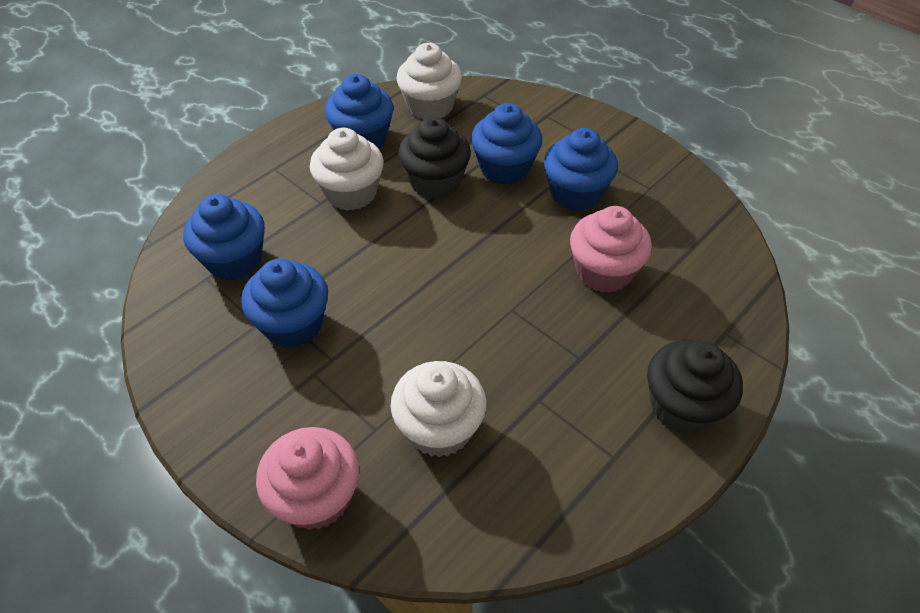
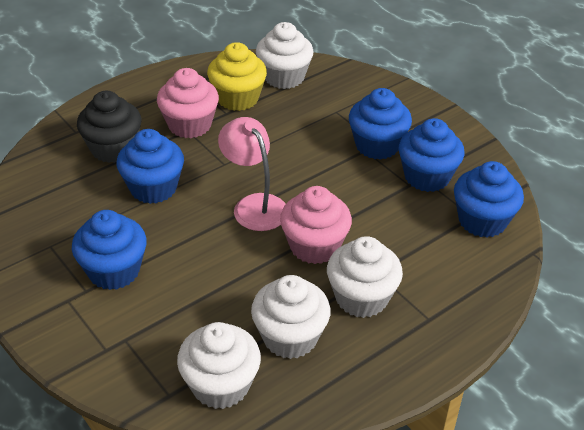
black cupcake: [398,117,471,199] [647,340,743,434] = 2 -> [77,91,141,163] = 1
pink lamp: none = 0 -> [218,117,286,231] = 1
white cupcake: [310,128,384,211] [390,361,486,458] [396,43,462,120] = 3 -> [177,322,261,409] [251,275,330,359] [256,22,314,89] [327,236,403,318] = 4
yellow cupcake: none = 0 -> [207,42,267,111] = 1

